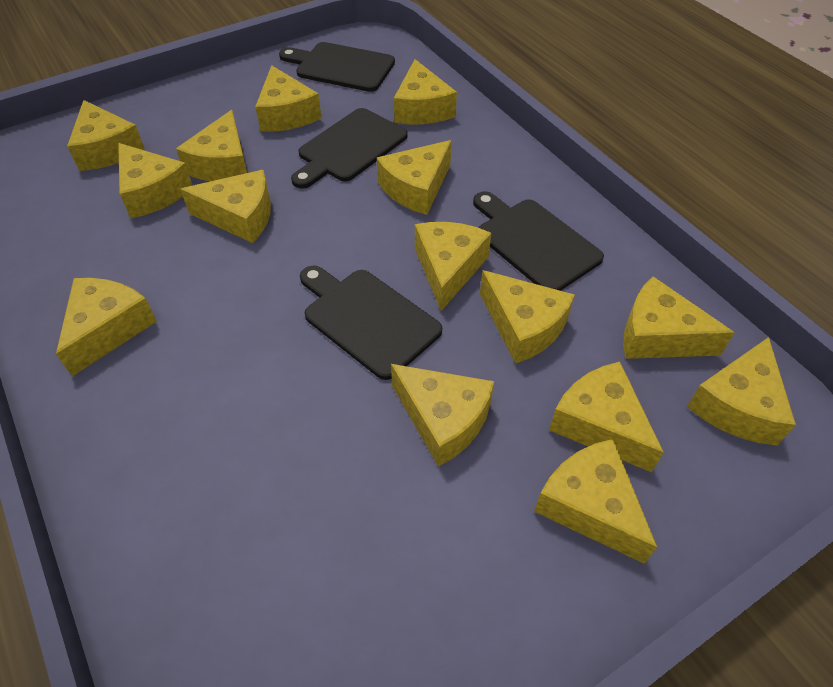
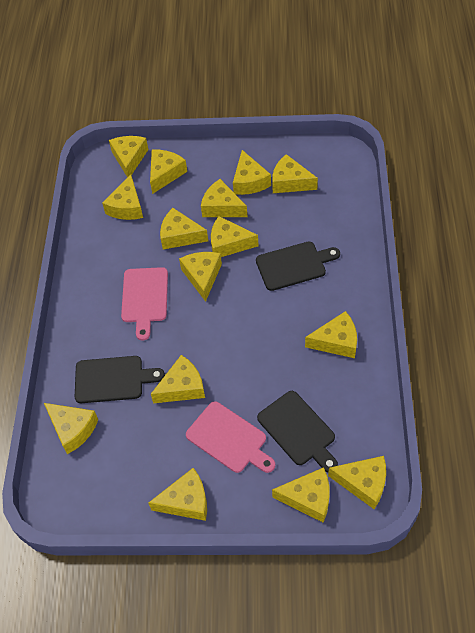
black cutting board: [279,42,395,92] [291,108,408,189] [300,266,442,380] [473,191,604,291] = 4 -> [75,356,165,403] [256,242,340,291] [257,391,338,473] = 3
pink cutting board: none = 0 -> [121,267,168,341] [186,401,275,473] = 2

